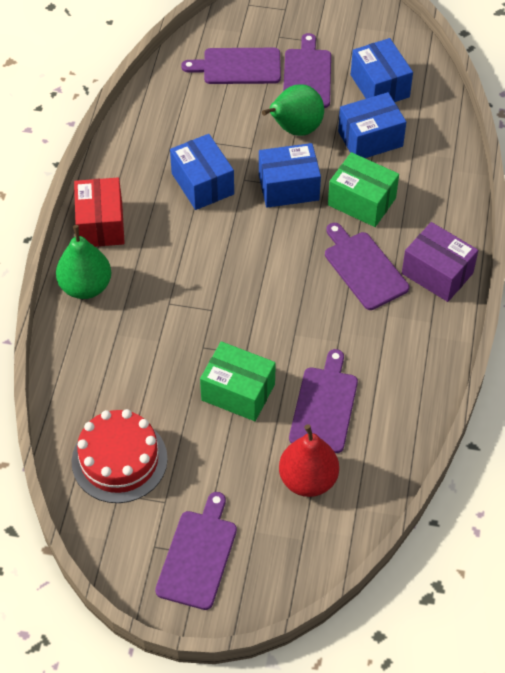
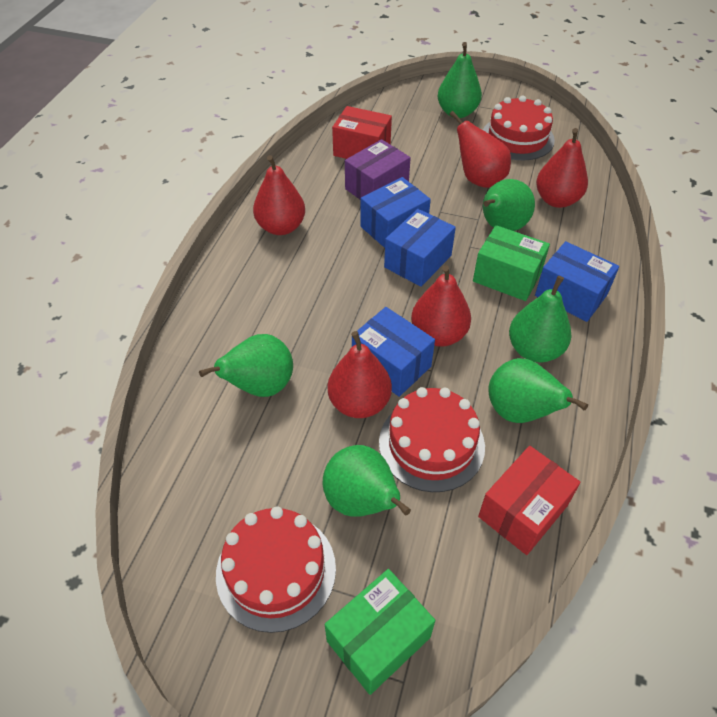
green pear: [56,225,111,299] [262,84,324,136] = 2 -> [199,334,293,397] [323,445,411,516] [437,42,482,118] [483,179,535,231] [488,358,588,423] [509,276,571,362] = 6
purple cutting board: [155,492,237,610] [181,48,281,84] [283,33,331,108] [289,349,358,453] [325,223,409,310] = 5 -> none = 0
red box: [74,178,125,247] = 1 -> [332,106,392,159] [478,446,581,555] = 2
red cake: [72,409,168,503] = 1 -> [216,506,336,633] [379,387,485,492] [483,96,555,160] = 3
red pear: [279,424,339,497] = 1 -> [253,155,305,235] [328,331,392,418] [411,265,471,347] [449,111,511,188] [536,128,588,208] = 5

